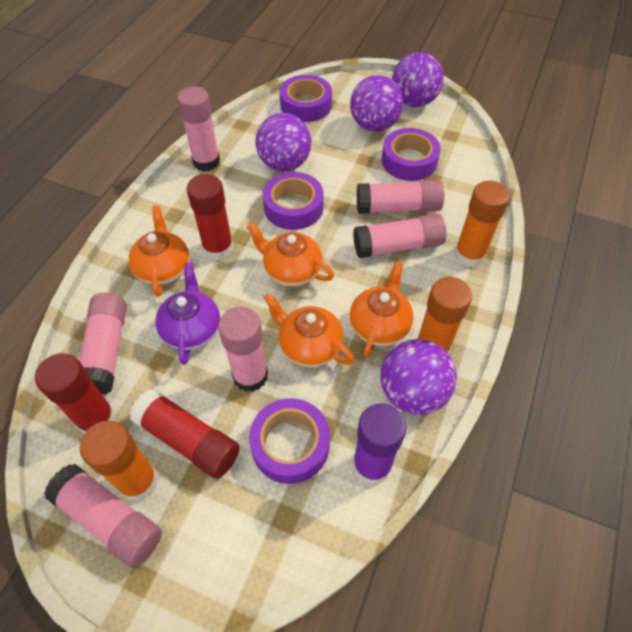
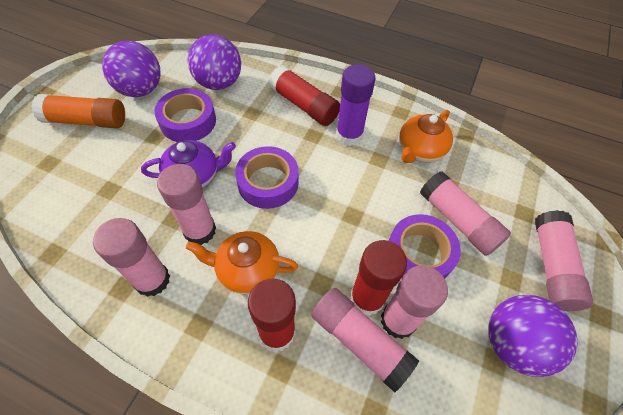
orange glue stick: [80,421,158,501] [417,277,472,354] [454,181,510,267] = 3 -> [31,94,125,128] = 1
orange teapot: [129,205,189,297] [247,222,334,286] [264,293,355,367] [350,261,413,358] = 4 -> [186,231,298,294] [399,110,453,163] = 2
purple ball: [255,113,311,172] [350,75,403,132] [380,339,457,415] [392,52,444,107] = 4 -> [102,41,161,97] [187,35,241,90] [488,295,578,377] = 3
purple tape: [249,398,330,484] [263,172,324,230] [280,75,332,122] [382,128,441,181] = 4 -> [154,88,216,142] [235,146,299,209] [389,214,461,279] = 3

